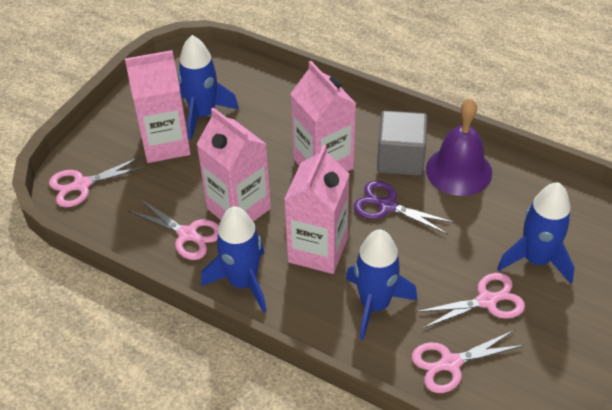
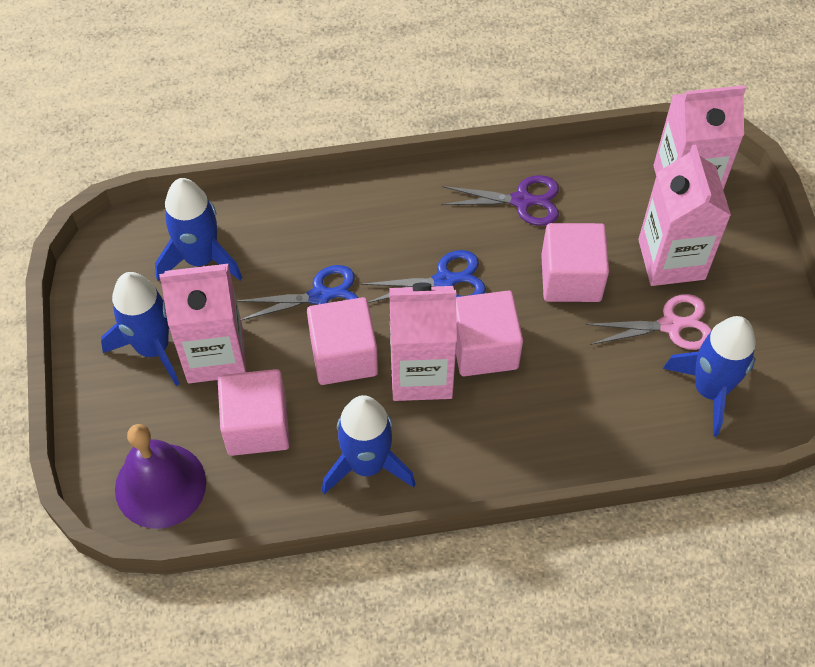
blue scissors: none = 0 -> [237,265,359,320] [361,250,486,303] = 2
grey cube: [377,111,427,176] = 1 -> none = 0
pink cube: none = 0 -> [218,369,290,456] [307,297,378,385] [456,291,523,376] [541,223,609,302] = 4
pink scissors: [49,156,147,207] [129,199,219,260] [412,330,524,393] [415,273,525,328] = 4 -> [586,294,712,350] = 1

